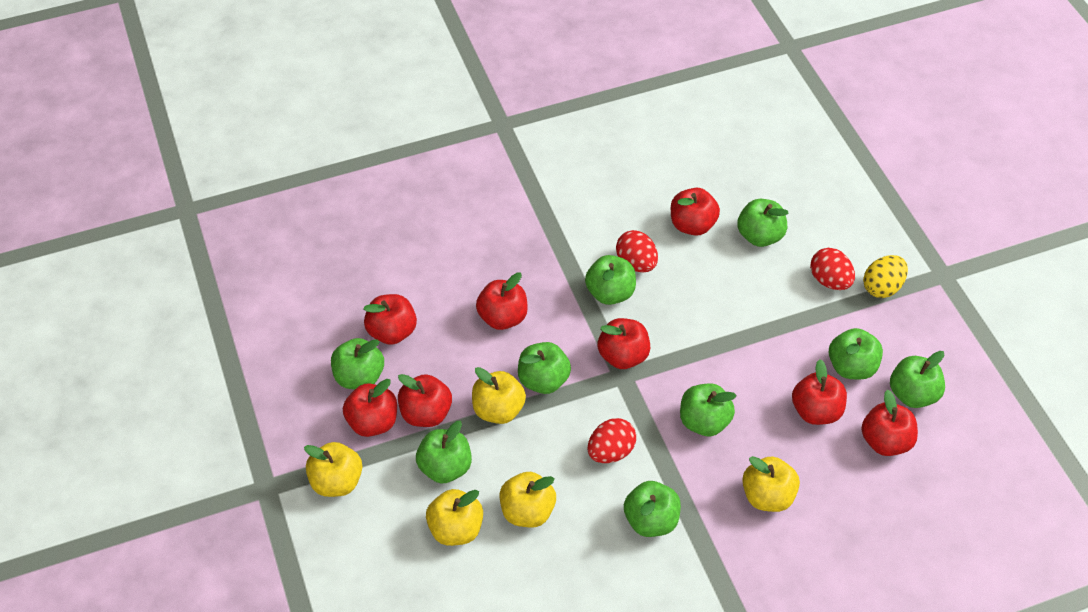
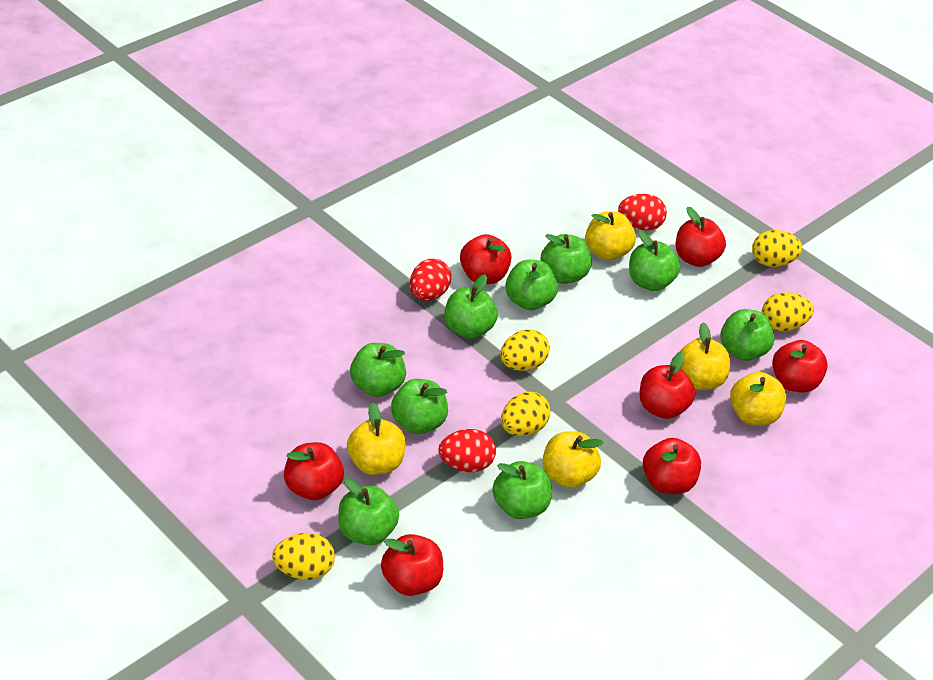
red apple: [343,379,397,437] [363,294,417,345] [398,374,452,427] [476,272,528,330] [598,318,650,369] [671,188,720,236] [792,359,847,425] [861,390,918,456] = 8 -> [284,442,344,500] [381,534,443,596] [460,234,512,284] [639,352,695,419] [643,438,701,494] [676,207,726,267] [772,340,828,393] = 7
yellow egg: [863,255,908,298] = 1 -> [272,533,335,580] [500,329,550,371] [501,392,550,436] [752,230,802,267] [762,292,814,331] = 5

